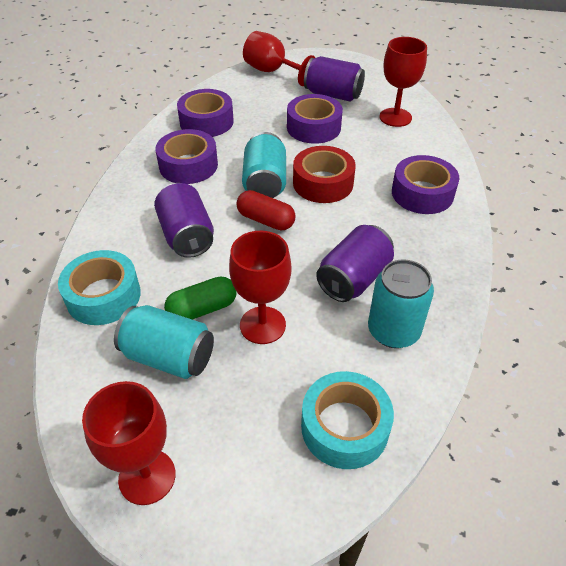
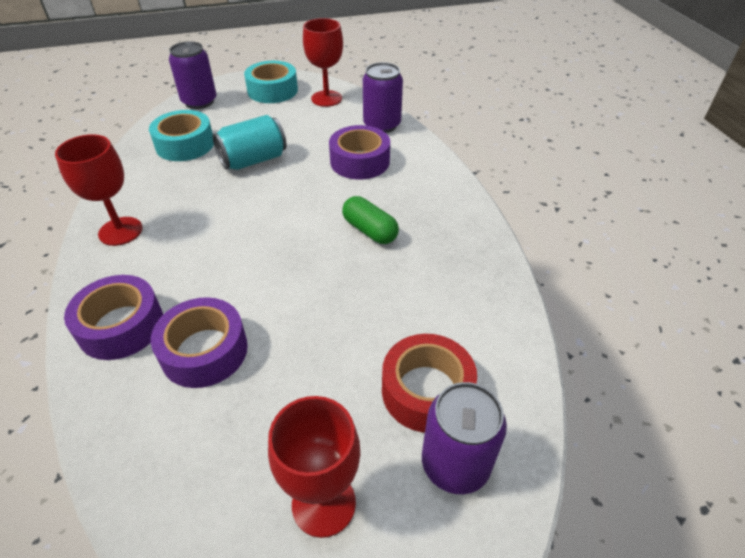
purple tape: [155,129,218,184] [177,89,234,137] [287,94,343,144] [392,155,459,214] = 4 -> [64,275,163,360] [151,297,248,388] [329,125,390,180] = 3
red capsule: [236,190,295,231] = 1 -> none = 0
red goblet: [82,381,176,505] [229,231,291,344] [243,31,315,86] [380,37,427,127] = 4 -> [55,134,142,246] [268,396,360,538] [303,18,343,107] = 3
turquoise can: [114,305,214,379] [242,132,286,198] [368,259,434,348] = 3 -> [212,115,287,170] = 1

